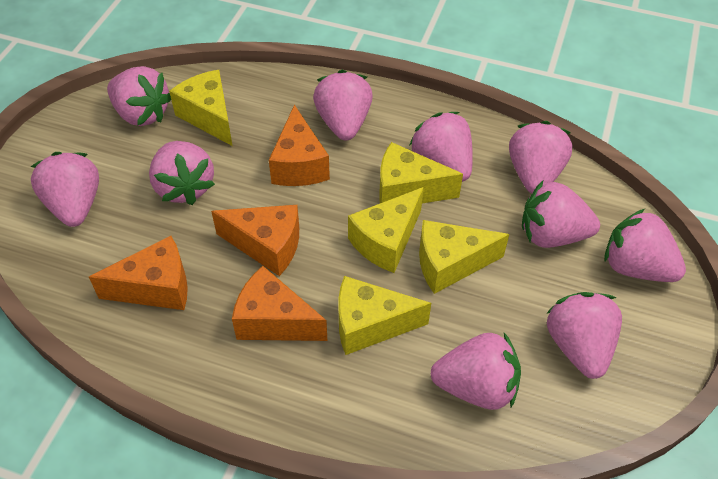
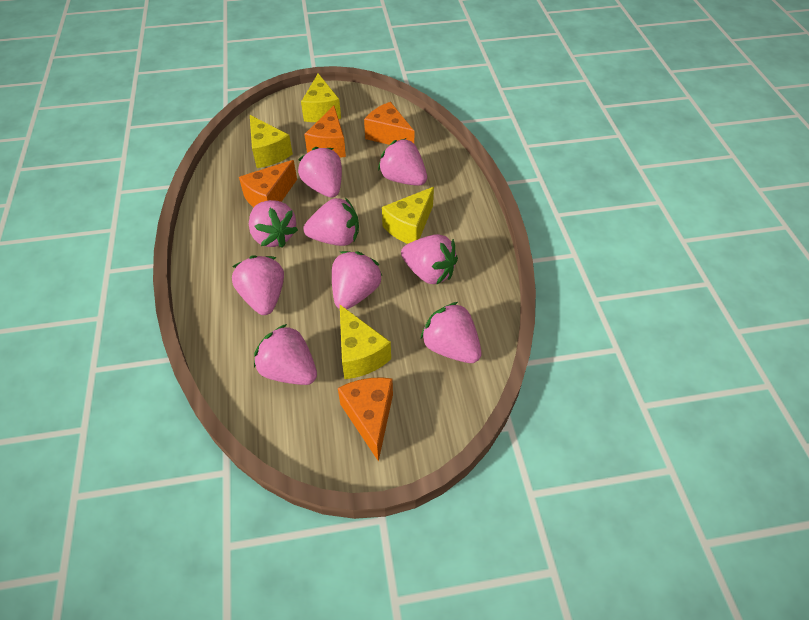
pink strawberry: [30,152,99,227] [107,66,171,126] [149,141,215,205] [313,70,373,141] [409,112,473,182] [431,333,521,410] [509,121,573,193] [522,181,600,248] [546,292,622,379] [605,209,686,282] = 10 -> [232,255,284,315] [249,200,298,248] [254,324,317,385] [298,147,342,198] [303,197,359,246] [332,251,382,309] [378,138,427,186] [401,234,458,285] [420,302,481,363] = 9
yellow cheese: [169,70,233,146] [338,276,431,355] [348,187,424,273] [379,142,463,203] [419,220,509,294] = 5 -> [250,115,293,168] [301,74,341,122] [340,305,391,379] [382,187,434,244] = 4

